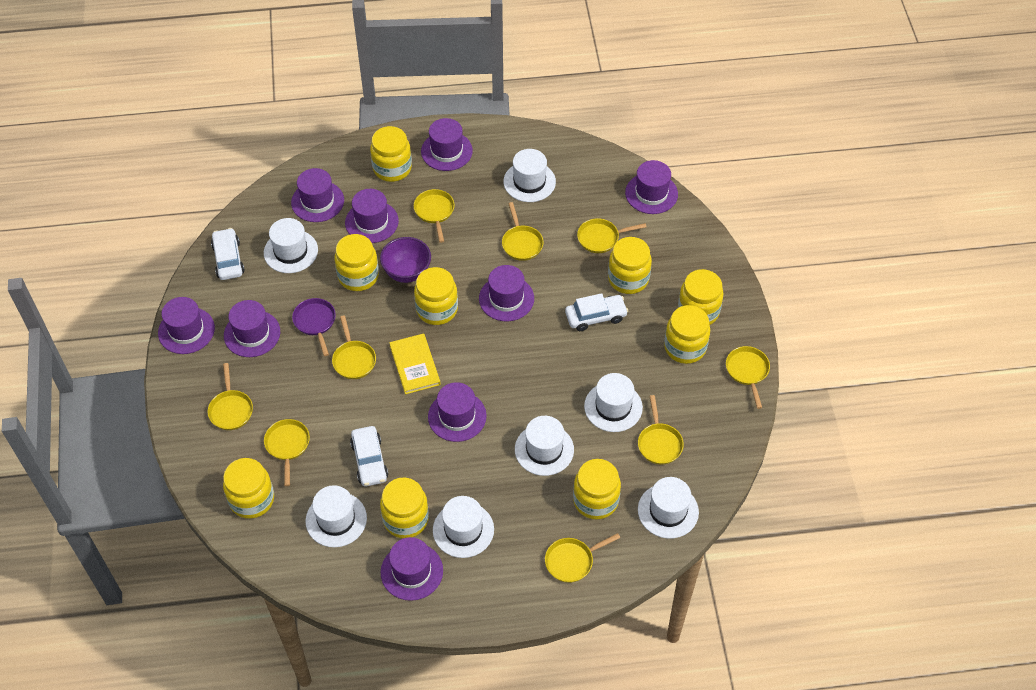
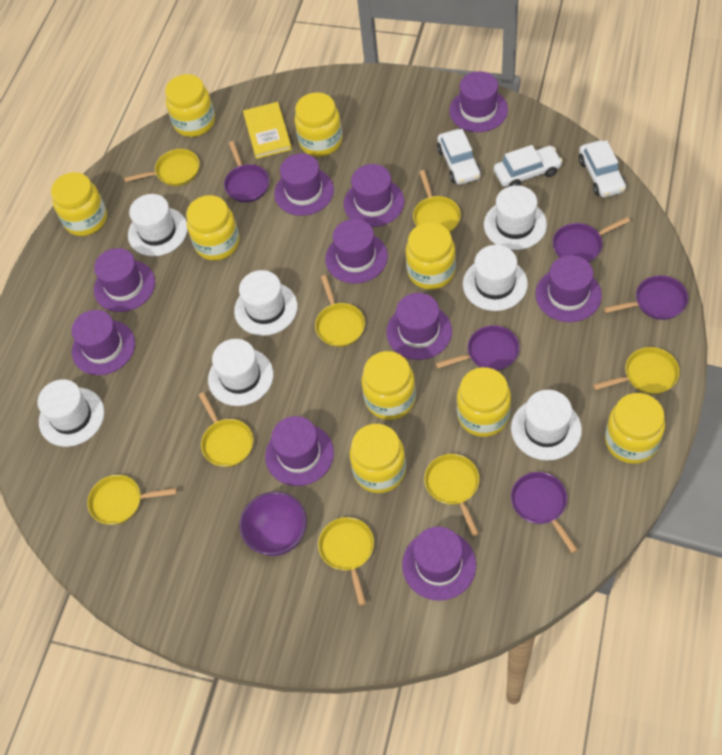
purple hat: [158,297,215,354] [224,300,280,357] [291,168,344,222] [345,189,399,243] [381,537,443,601] [421,118,473,171] [428,382,487,442] [479,265,534,321] [625,160,678,214] = 9 -> [72,310,135,375] [94,248,155,312] [265,416,334,486] [274,153,334,216] [325,219,388,283] [344,164,404,227] [386,293,452,360] [402,526,476,601] [449,71,508,132] [535,255,602,322] = 10
purple pan: [292,298,336,356] = 1 -> [224,141,269,203] [435,325,520,371] [511,472,578,553] [553,217,630,262] [604,275,688,320] = 5
yellow pan: [208,363,253,430] [264,419,310,486] [332,315,376,379] [414,189,455,243] [502,202,544,261] [545,533,620,583] [577,218,646,253] [638,395,684,465] [726,346,770,409] = 9 -> [87,475,177,525] [124,149,200,186] [199,392,253,467] [315,275,365,347] [318,517,374,606] [413,170,461,232] [424,454,479,536] [593,347,680,394] = 8

